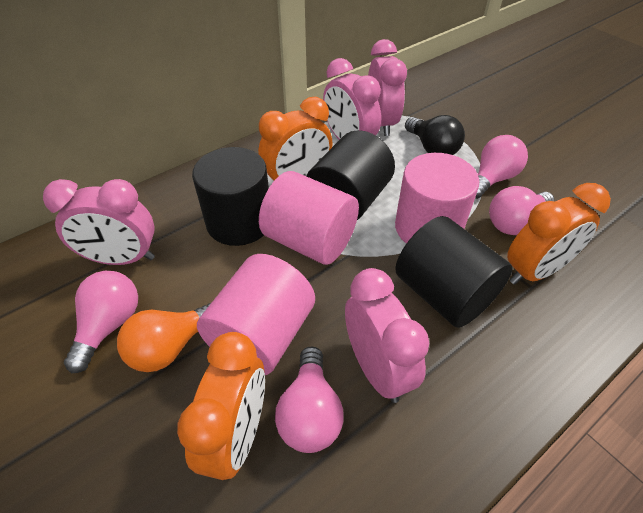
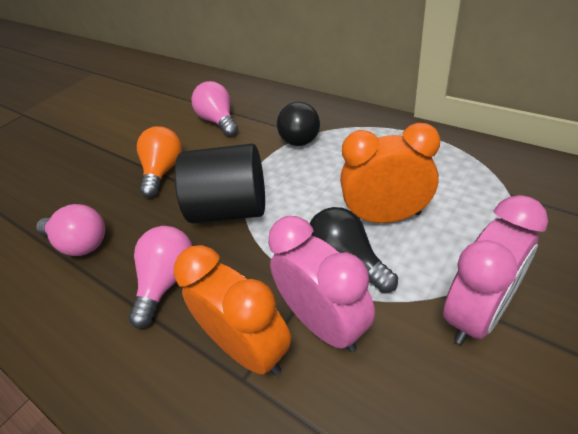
black cylinder: [192,147,269,246] [306,130,395,220] [395,216,512,328] = 3 -> [174,144,265,224] = 1
black light bulb: [405,115,465,155] = 1 -> [277,102,320,146] [309,207,398,293] = 2
orange clock: [177,332,265,480] [258,97,333,181] [507,183,611,285] = 3 -> [174,245,291,375] [340,123,440,223] = 2
pink clock: [43,179,155,265] [323,58,381,140] [345,268,429,403] [368,39,407,136] = 4 -> [268,216,375,352] [443,195,548,344] = 2
pink cylinder: [197,254,315,375] [259,171,359,265] [395,153,480,244] = 3 -> none = 0
pink light bulb: [64,271,138,373] [275,346,344,453] [475,135,528,199] [489,186,554,235] = 4 -> [36,204,105,256] [128,226,192,329] [191,81,238,137] = 3

